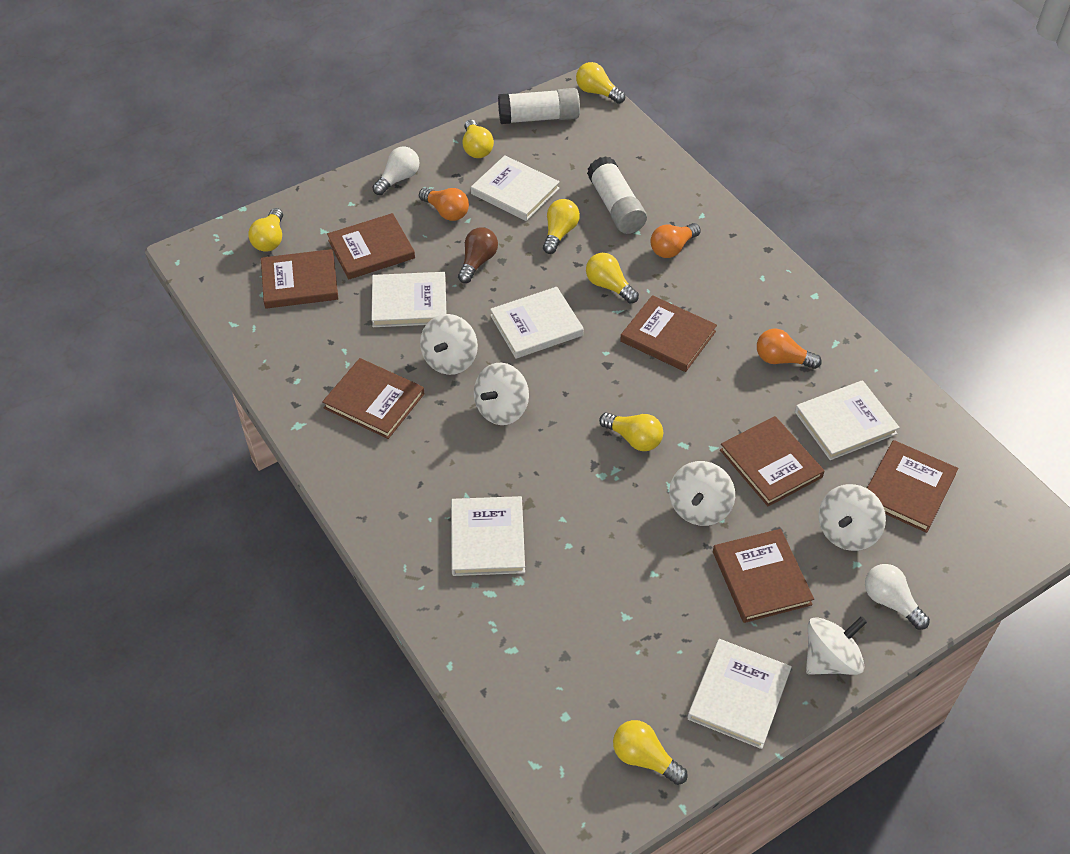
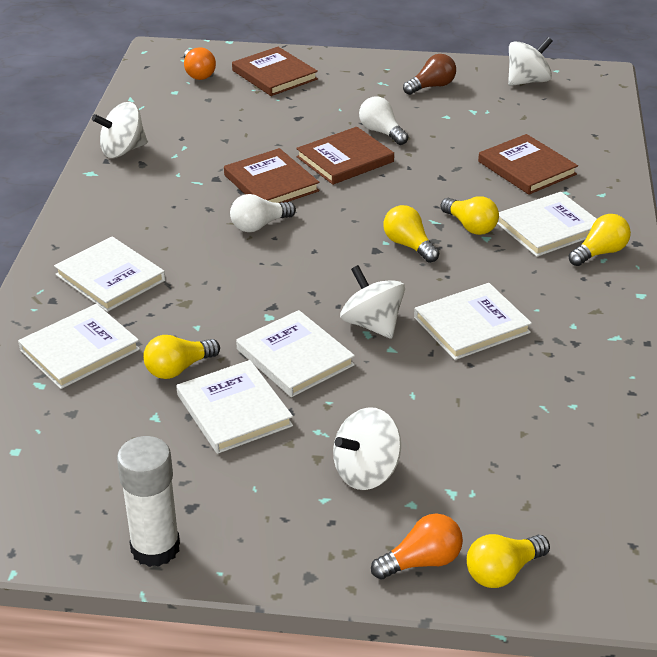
brown book: [261,249,339,309] [322,358,424,439] [327,213,415,280] [620,295,717,372] [713,529,814,623] [720,416,825,506] [867,440,958,533] = 7 -> [224,148,320,203] [232,47,318,96] [296,127,394,185] [478,134,578,195] = 4
orange light bulb: [419,188,469,221] [650,223,701,258] [757,329,822,369] = 3 -> [184,47,216,80] [371,513,463,580] = 2
white glue stick: [498,88,580,124] [587,156,647,234] = 2 -> [117,436,180,567] = 1
white spinning top: [420,314,478,375] [474,363,529,425] [669,461,735,526] [806,616,867,675] [819,484,886,551] = 5 -> [92,102,148,158] [333,407,401,490] [340,265,405,339] [508,37,553,86] = 4
yellow light bulb: [248,208,283,252] [463,119,494,158] [543,199,580,254] [576,62,625,104] [586,253,639,304] [599,412,663,451] [613,720,688,785] = 7 -> [143,335,220,379] [383,205,439,263] [441,196,499,235] [467,534,550,588] [569,214,631,266] = 5

